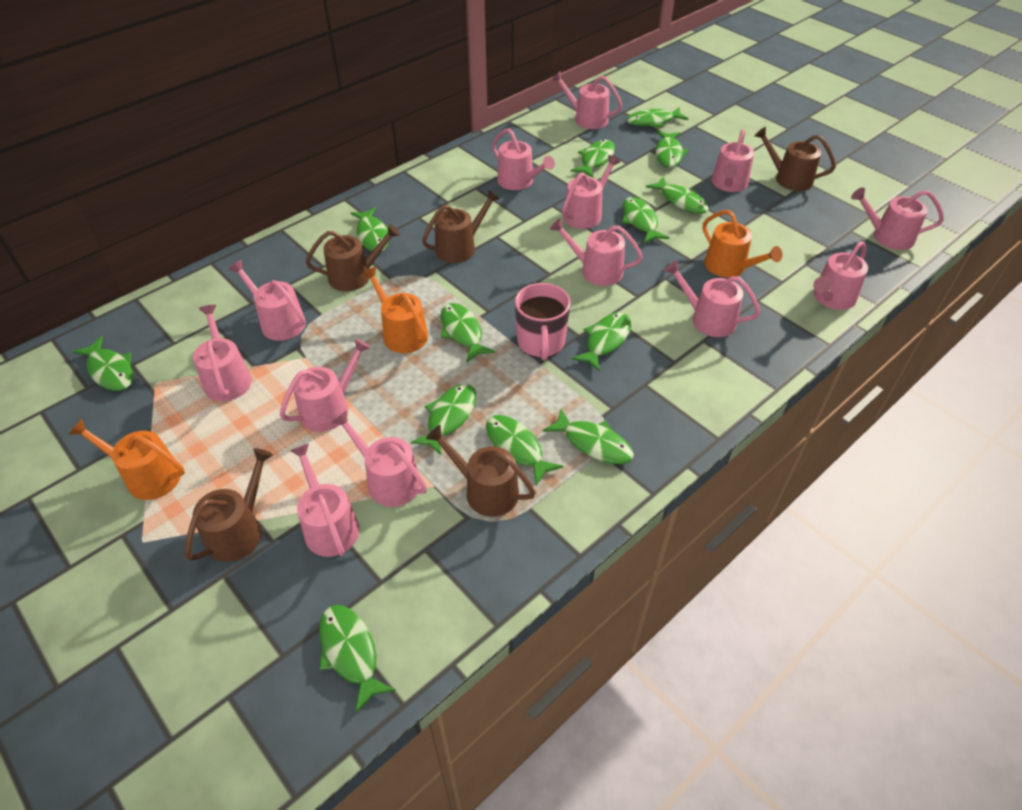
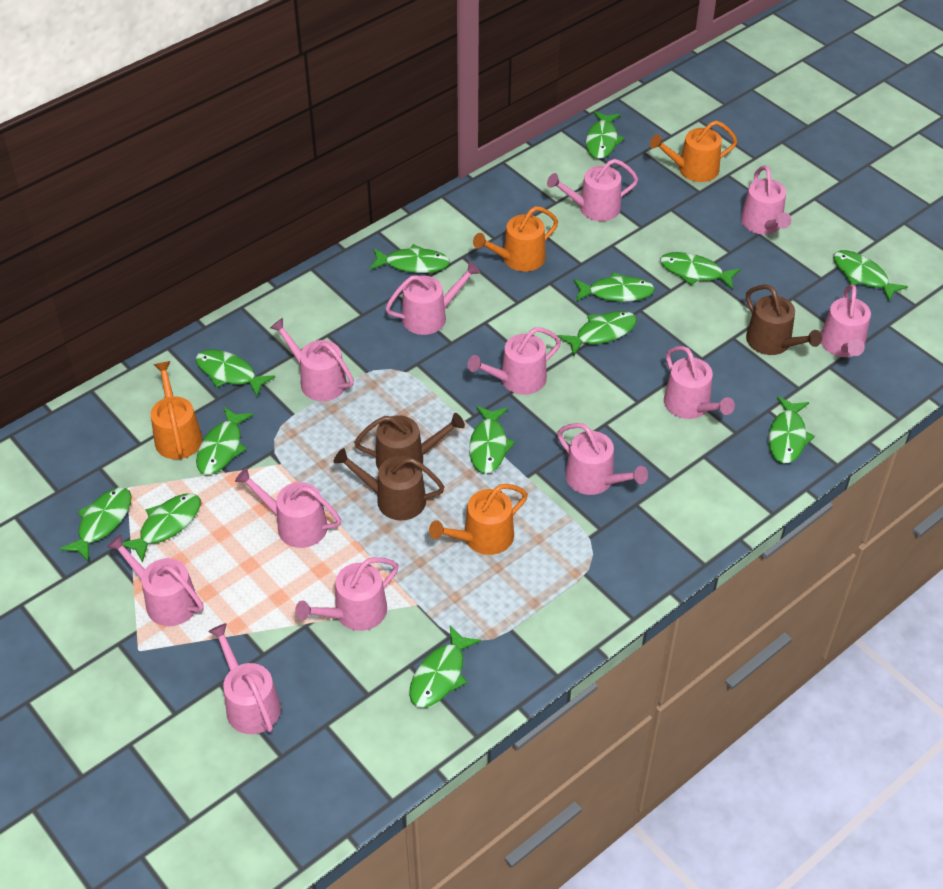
brown watering can: [185,448,273,562] [306,224,400,291] [422,190,500,263] [426,425,536,517] [754,127,836,191] = 5 -> [333,448,444,520] [354,413,465,470] [746,284,822,355] = 3
orange watering can: [69,419,185,500] [362,266,428,353] [703,210,782,277] = 3 -> [151,361,202,459] [429,484,528,555] [473,206,558,272] [650,121,737,182] = 4
pink mug: [515,283,571,361] = 1 -> none = 0
pink watering can: [193,305,252,401] [228,260,306,341] [280,338,371,432] [290,443,360,557] [332,411,427,507] [492,128,555,190] [550,218,643,286] [552,72,623,129] [562,155,620,229] [665,261,761,337] [712,129,754,192] [813,241,868,310] [851,187,944,250] = 13 -> [107,535,204,626] [208,623,281,734] [235,468,341,548] [270,318,354,401] [295,557,399,631] [386,261,480,335] [467,327,561,395] [547,159,638,221] [557,423,648,495] [664,346,735,419] [741,165,792,234] [821,284,871,357] = 12

